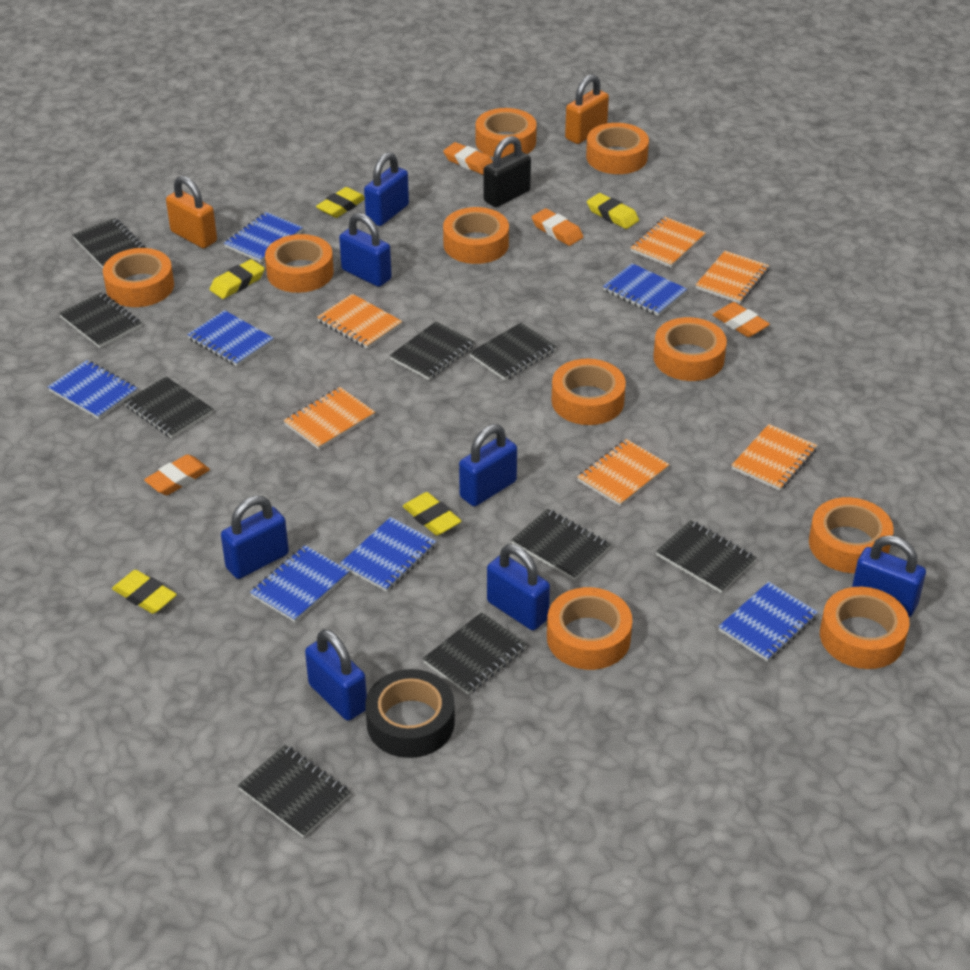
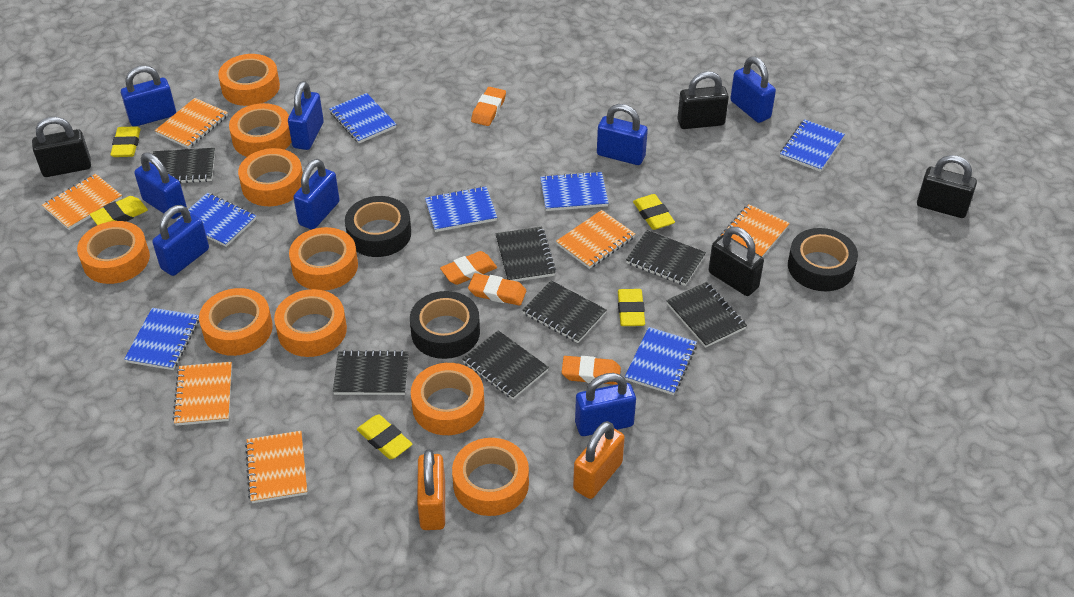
black notebook: [59,292,141,348] [72,218,146,268] [124,376,213,438] [238,745,350,838] [389,322,475,380] [423,612,527,695] [469,323,557,380] [511,509,611,580] [656,520,756,593] = 9 -> [151,148,215,184] [333,350,409,395] [462,330,549,399] [495,227,556,281] [522,280,607,343] [626,230,706,286] [666,282,747,348] = 7
black padlock: [484,136,531,207] = 1 -> [32,117,91,177] [677,71,729,129] [708,227,764,296] [917,155,977,218] = 4
black tape: [365,669,455,758] = 1 -> [345,196,411,257] [410,291,480,359] [788,228,858,291] = 3
blue padlock: [221,496,289,579] [305,629,367,721] [339,213,392,287] [364,152,409,226] [459,424,517,506] [487,544,550,630] [852,535,926,617] = 7 -> [121,65,176,127] [134,152,187,219] [152,205,209,276] [288,81,324,150] [293,159,340,230] [575,373,636,436] [597,104,648,165] [730,56,776,123] = 8
orange tape: [103,248,174,307] [265,234,334,293] [443,207,509,264] [476,108,537,158] [547,587,632,670] [551,359,626,425] [586,123,649,174] [653,317,727,381] [809,497,894,573] [820,587,910,669] = 10 -> [77,221,150,284] [199,288,273,356] [218,54,280,106] [229,103,291,157] [238,148,303,206] [274,289,347,357] [289,227,358,291] [411,363,484,435] [452,438,529,516] = 9

